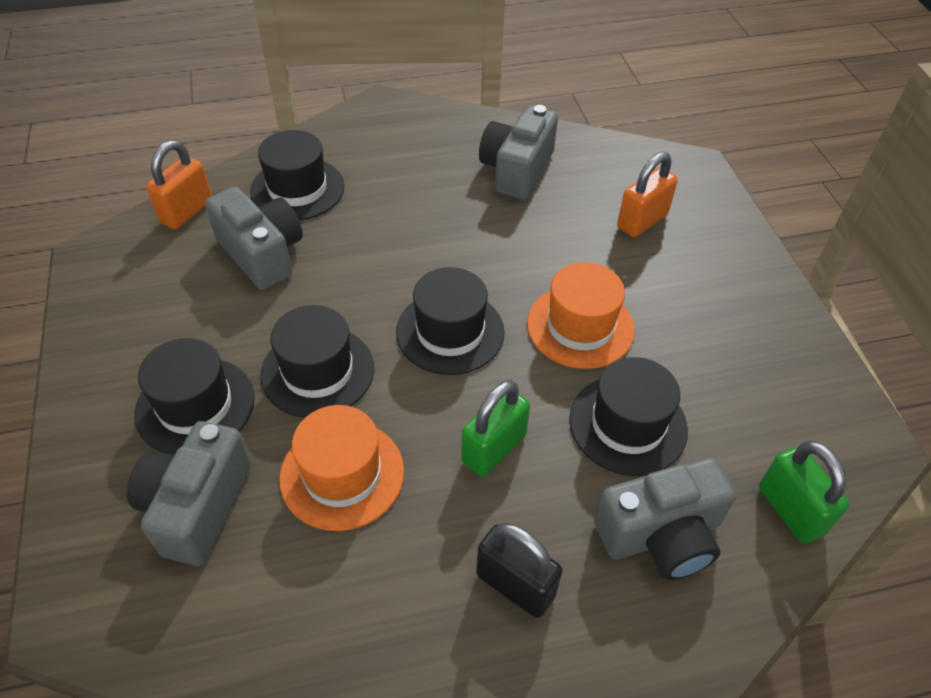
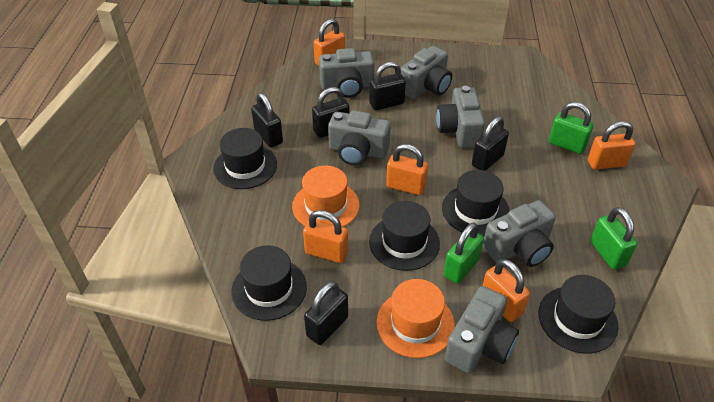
black padlock: [476,523,563,618] = 1 -> [251,93,283,147] [304,281,348,345] [312,87,349,138] [369,62,406,110] [472,117,509,171] = 5
green padlock: [461,380,530,477] [759,441,850,544] = 2 -> [444,223,484,284] [549,102,593,154] [590,207,637,270] = 3
grey camera: [127,421,251,566] [205,187,303,290] [479,105,558,200] [594,458,736,580] = 4 -> [319,48,374,98] [328,110,391,166] [400,46,452,99] [436,86,485,148] [445,286,519,374] [483,200,556,267] = 6
orange padlock: [146,140,212,229] [617,152,678,237] = 2 -> [303,210,348,263] [314,19,345,66] [386,144,428,195] [482,259,530,322] [588,121,635,170] = 5

